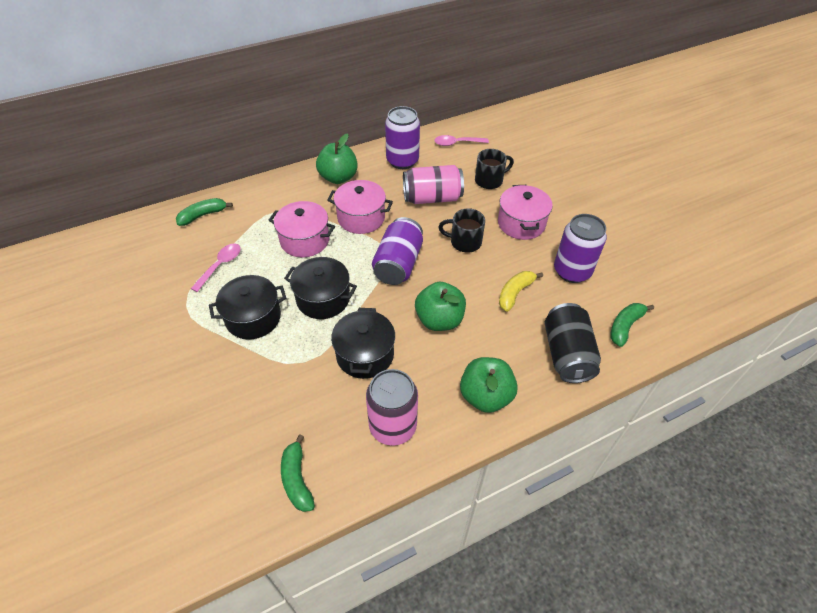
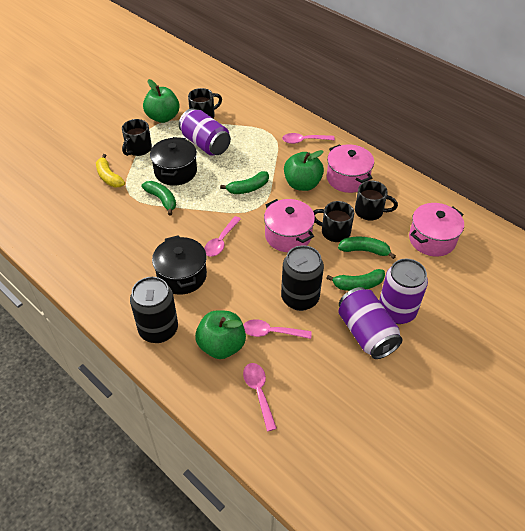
black can: [545,303,601,383] = 1 -> [130,277,178,343] [281,245,324,311] = 2
black mug: [439,208,485,253] [475,149,514,189] = 2 -> [122,119,152,156] [188,88,222,118] [313,201,354,242] [355,180,398,220] = 4
black pot: [209,275,286,339] [284,257,357,319] [331,308,395,379] = 3 -> [150,137,197,186] [152,235,207,295] = 2
green banana: [176,198,233,226] [281,434,315,512] [610,303,654,347] = 3 -> [142,181,176,215] [220,171,269,194] [326,269,385,291] [338,237,396,259] = 4
pink can: [366,369,418,446] [403,165,464,204] = 2 -> none = 0
pink spoon: [191,243,241,292] [434,135,489,146] = 2 -> [204,216,241,257] [243,319,312,339] [243,363,277,431] [282,133,335,144] = 4

